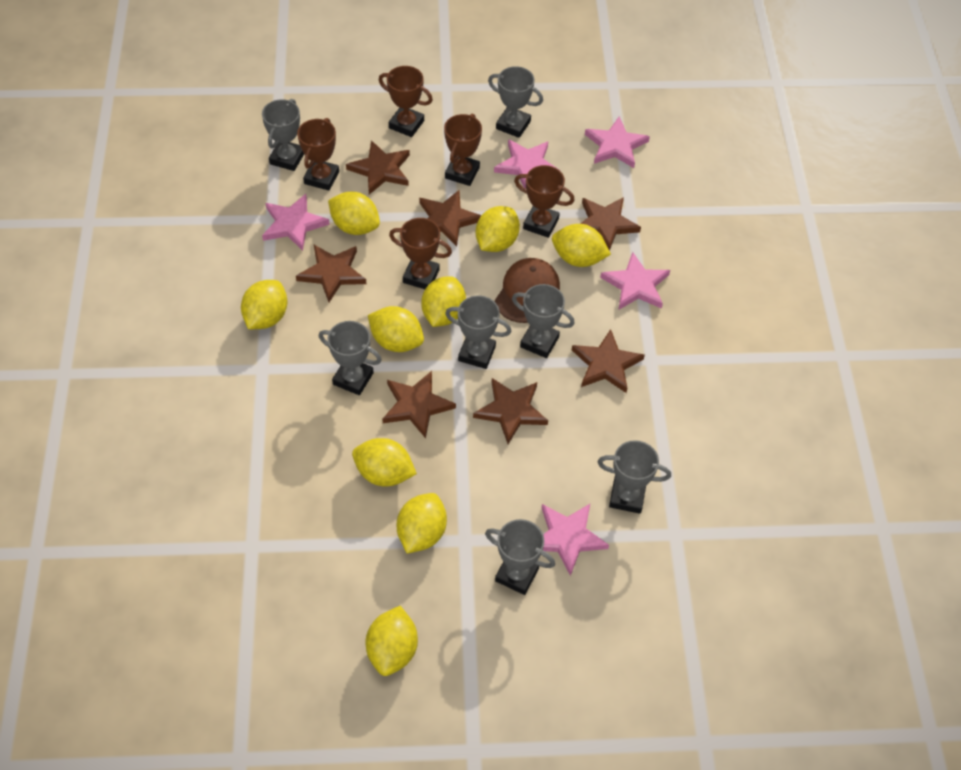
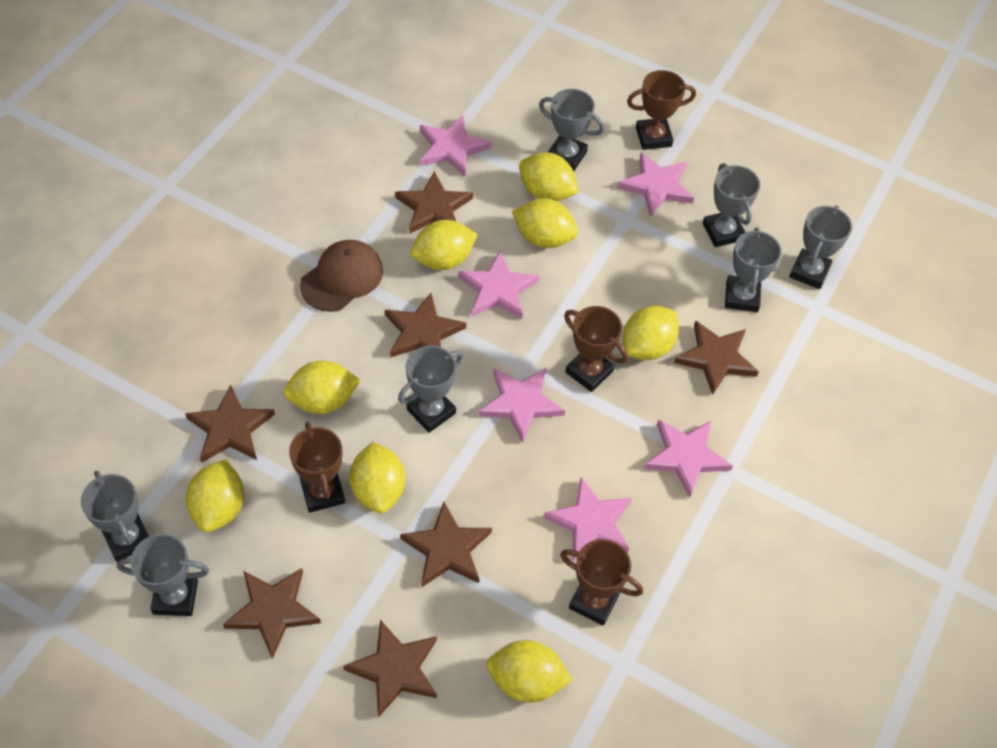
brown trophy: [297,118,339,191] [379,66,433,137] [389,218,452,289] [444,114,482,186] [514,165,575,238] = 5 -> [289,422,345,513] [560,539,643,625] [564,306,628,392] [627,70,696,150] = 4
pink star: [262,194,330,251] [494,139,559,189] [542,504,609,576] [585,117,650,168] [600,252,670,310] = 5 -> [420,115,492,176] [458,251,539,319] [478,368,565,443] [544,477,632,562] [618,153,694,216] [644,419,733,498] = 6
yellow lemon: [241,280,287,329] [328,192,380,235] [352,438,417,486] [366,606,418,676] [368,306,424,352] [396,493,447,553] [422,276,466,327] [476,206,520,252] [552,224,611,267] = 9 -> [186,459,244,532] [283,361,361,414] [349,442,405,514] [411,220,478,270] [486,640,572,703] [512,198,578,248] [519,152,579,201] [623,306,679,360] = 8

